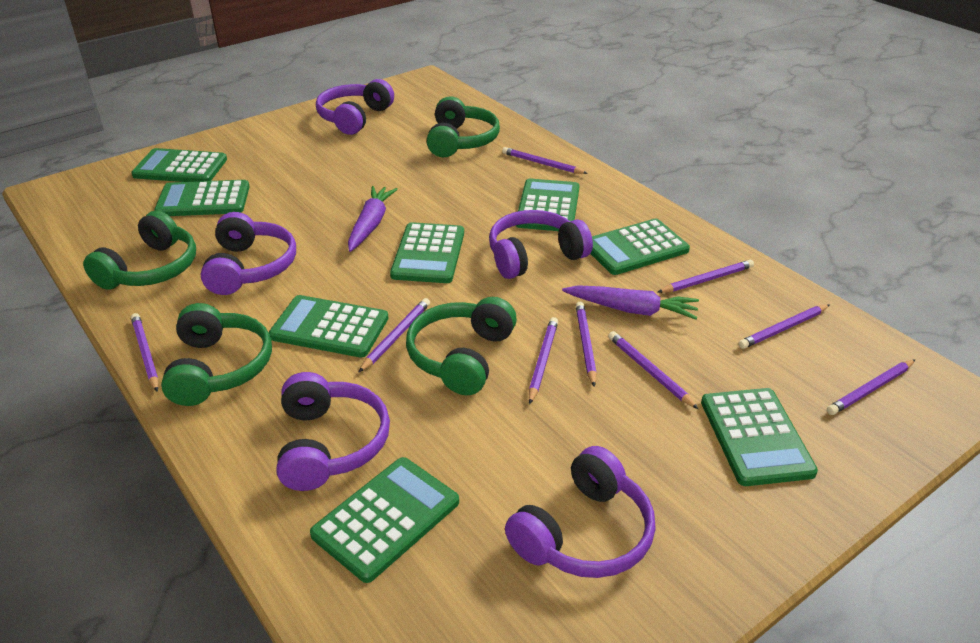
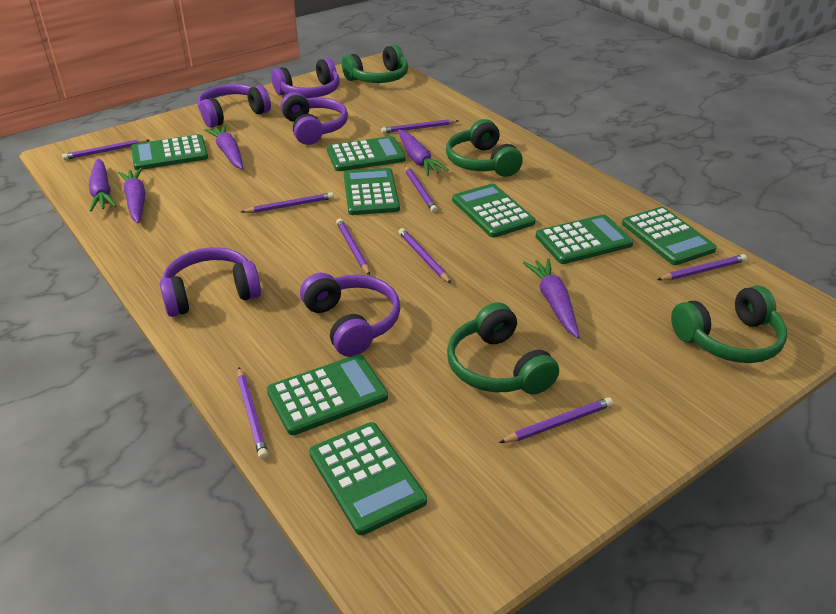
purple carrot: [348,186,398,252] [562,285,699,320] = 2 -> [89,158,116,212] [118,168,146,223] [204,125,243,169] [398,130,448,176] [523,258,579,338] = 5

